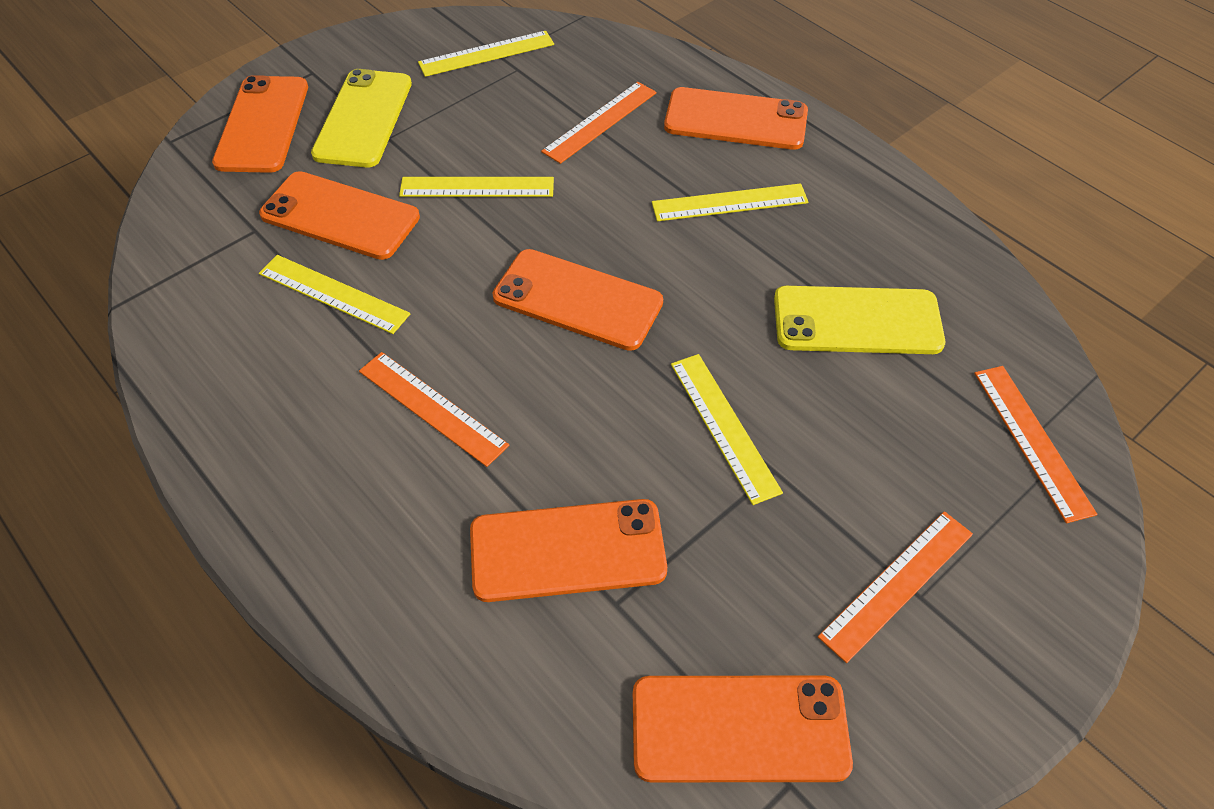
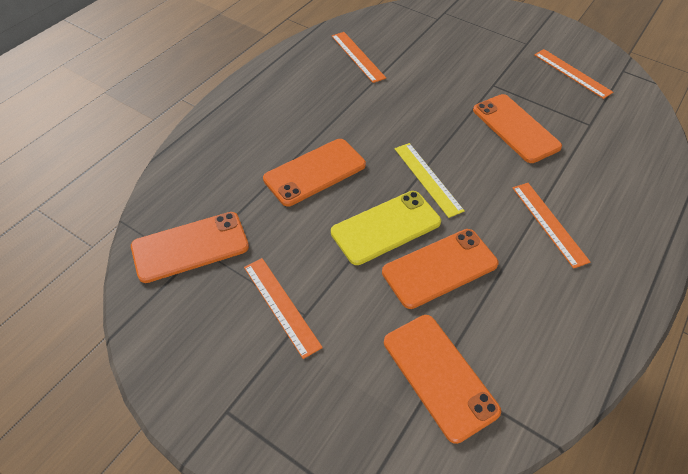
orange phone: [212,75,308,173] [259,171,420,260] [470,499,667,602] [492,249,663,351] [633,676,853,782] [664,87,808,150] = 6 -> [131,212,249,283] [263,139,366,206] [382,229,499,309] [384,315,501,444] [473,94,562,163] = 5
yellow phone: [311,69,412,167] [774,286,945,354] = 2 -> [331,191,441,265] = 1
yellow ruler: [259,255,410,334] [399,177,554,197] [418,31,554,77] [652,183,809,221] [671,354,783,505] = 5 -> [395,143,465,218] = 1

